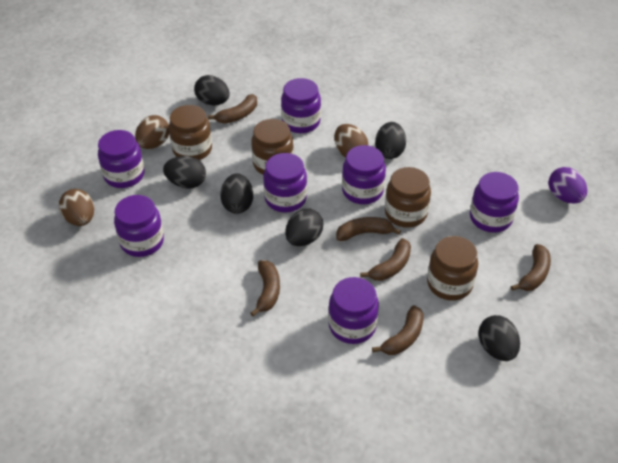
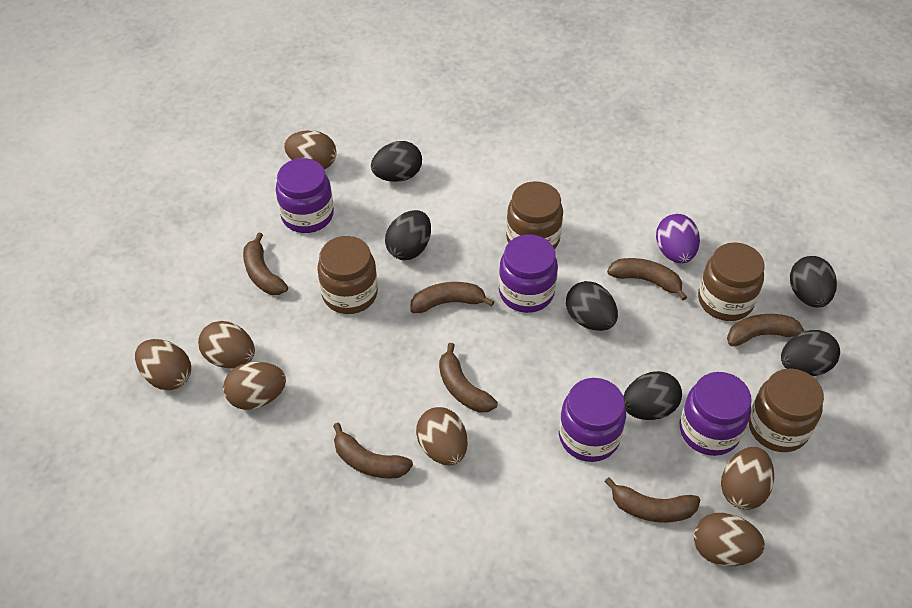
brown banana: [208,94,257,124] [250,260,280,316] [336,217,401,241] [360,238,411,281] [372,305,424,355] [511,244,551,291] = 6 -> [243,232,288,295] [333,423,413,479] [410,282,494,313] [439,343,498,413] [604,477,700,523] [607,258,687,300] [727,314,805,346] = 7
brown egg: [59,189,94,226] [135,115,169,149] [334,124,368,158] = 3 -> [135,339,191,390] [198,321,255,368] [223,362,286,410] [284,130,337,169] [416,407,468,466] [694,513,765,566] [721,447,774,510] = 7
purple jar: [98,130,145,188] [114,195,164,257] [263,153,307,212] [281,78,321,133] [328,277,379,344] [342,145,386,204] [470,172,519,233] = 7 -> [276,158,334,233] [499,234,558,313] [559,378,626,462] [680,372,752,456] = 4

